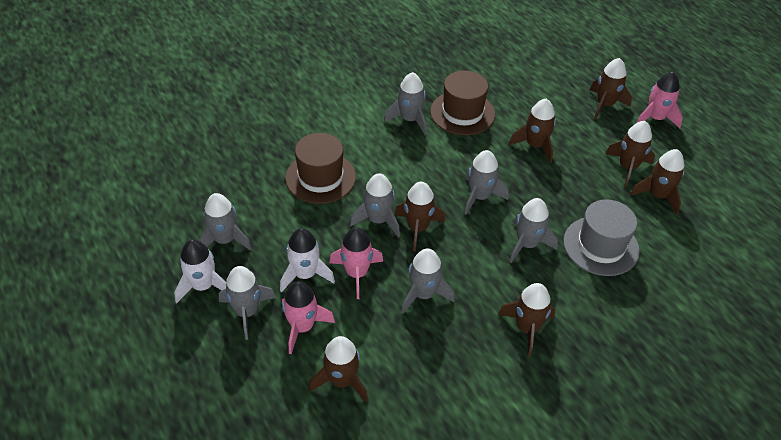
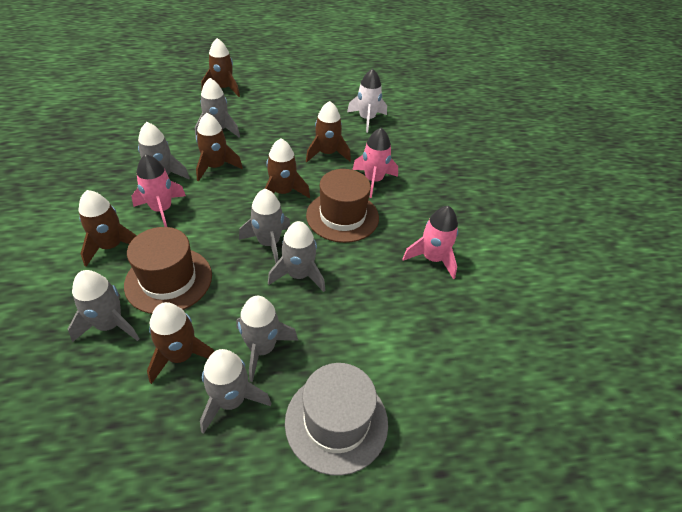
brown rocket: [309,336,368,403] [394,182,445,251] [498,283,556,357] [509,99,556,163] [590,58,632,119] [605,121,655,187] [630,149,684,215] = 7 -> [78,190,137,267] [147,302,215,384] [196,113,243,181] [201,38,240,97] [264,138,310,198] [306,101,351,162] = 6
white rocket: [174,239,226,303] [280,228,335,292] = 2 -> [347,69,387,133] = 1

